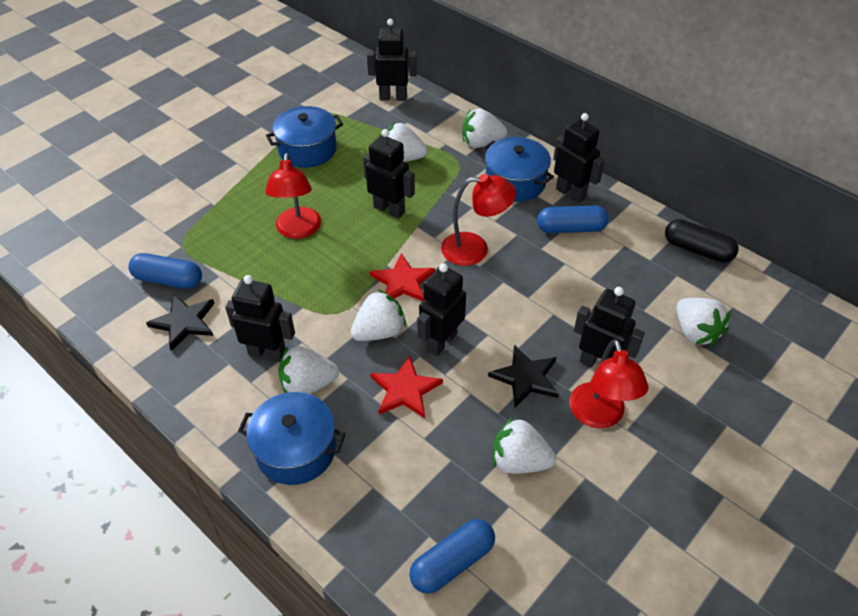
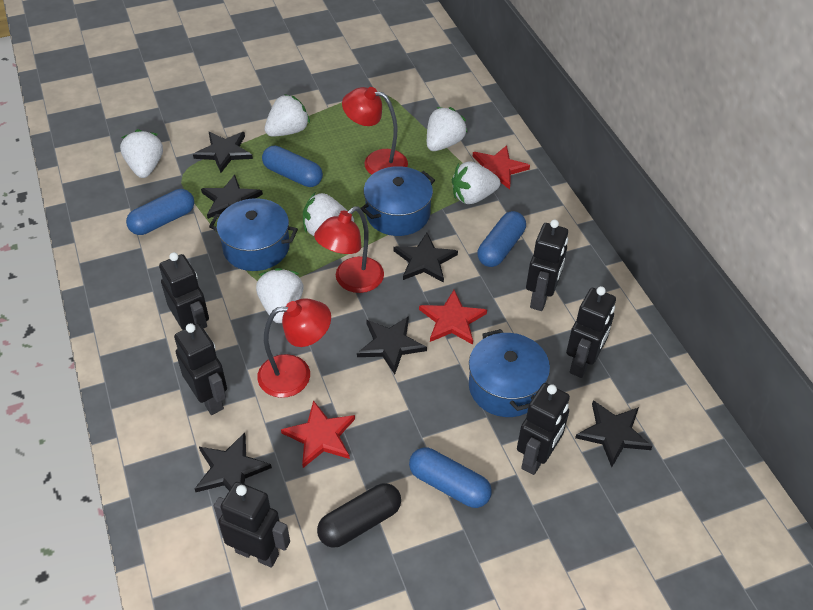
black star: [146,294,215,351] [488,345,559,407] = 2 -> [193,132,253,173] [195,432,272,492] [201,175,263,219] [357,316,427,374] [393,233,458,283] [575,400,653,467] = 6
blue capsule: [128,253,202,289] [409,519,495,594] [537,206,609,233] = 3 -> [126,189,194,235] [262,146,323,187] [409,447,492,508] [477,211,526,267] = 4
red star: [370,253,435,301] [371,355,443,418] = 2 -> [281,400,355,468] [419,290,487,345] [473,145,530,189] = 3

